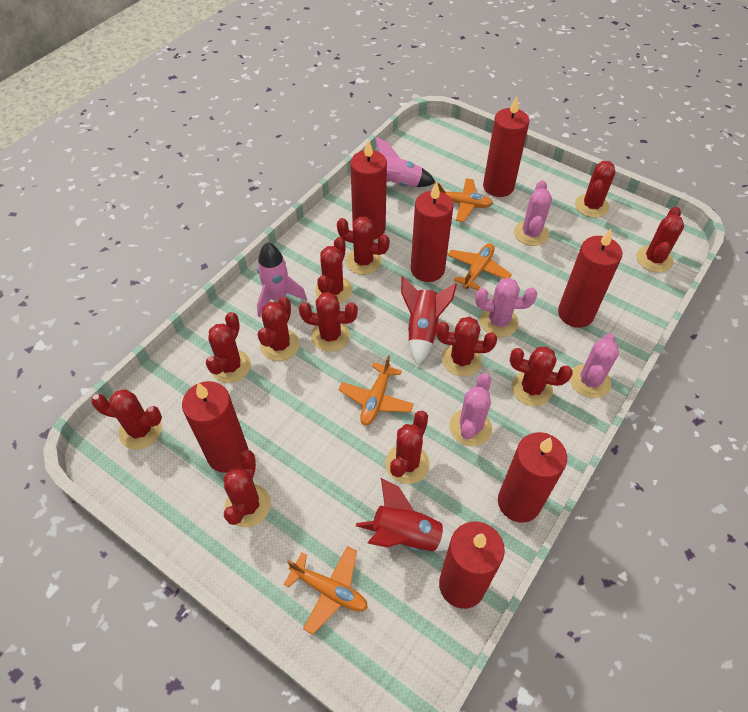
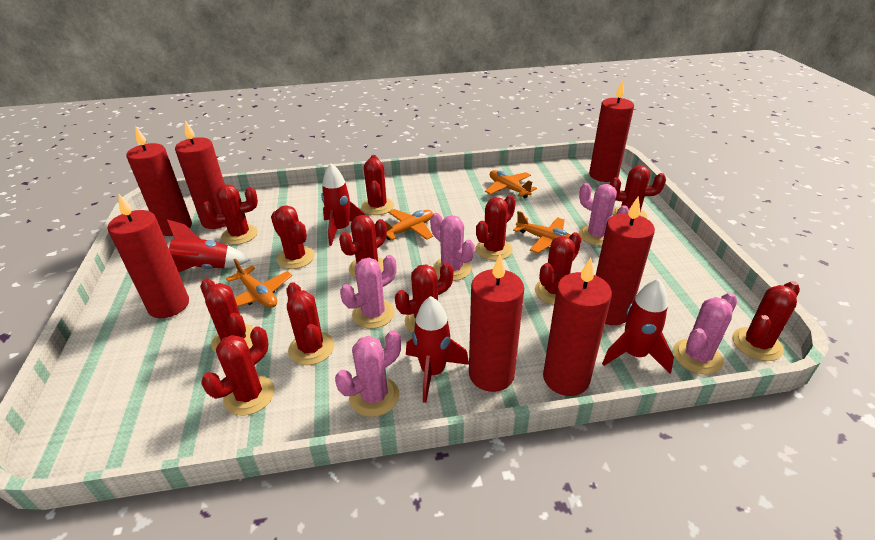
pink cactus: [449,373,492,446] [475,278,537,337] [514,180,552,246] [570,334,619,398] = 4 -> [335,330,401,417] [340,255,396,329] [430,213,475,281] [579,183,629,246] [673,292,737,375] = 5
pink rocket: [257,242,307,317] [375,137,435,187] = 2 -> none = 0
red rocket: [356,478,453,551] [401,276,457,366] = 2 -> [167,219,249,272] [321,163,365,246] [406,296,469,403] [602,278,674,374] = 4

